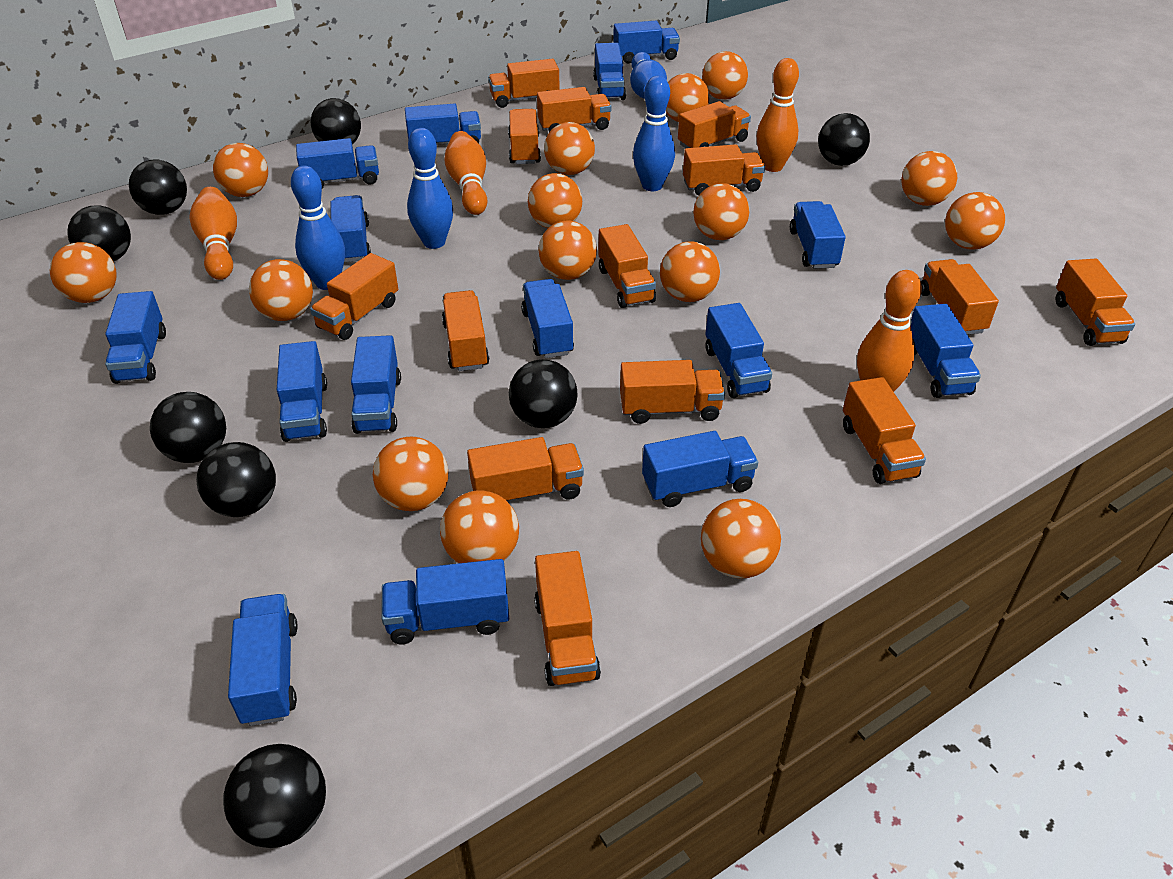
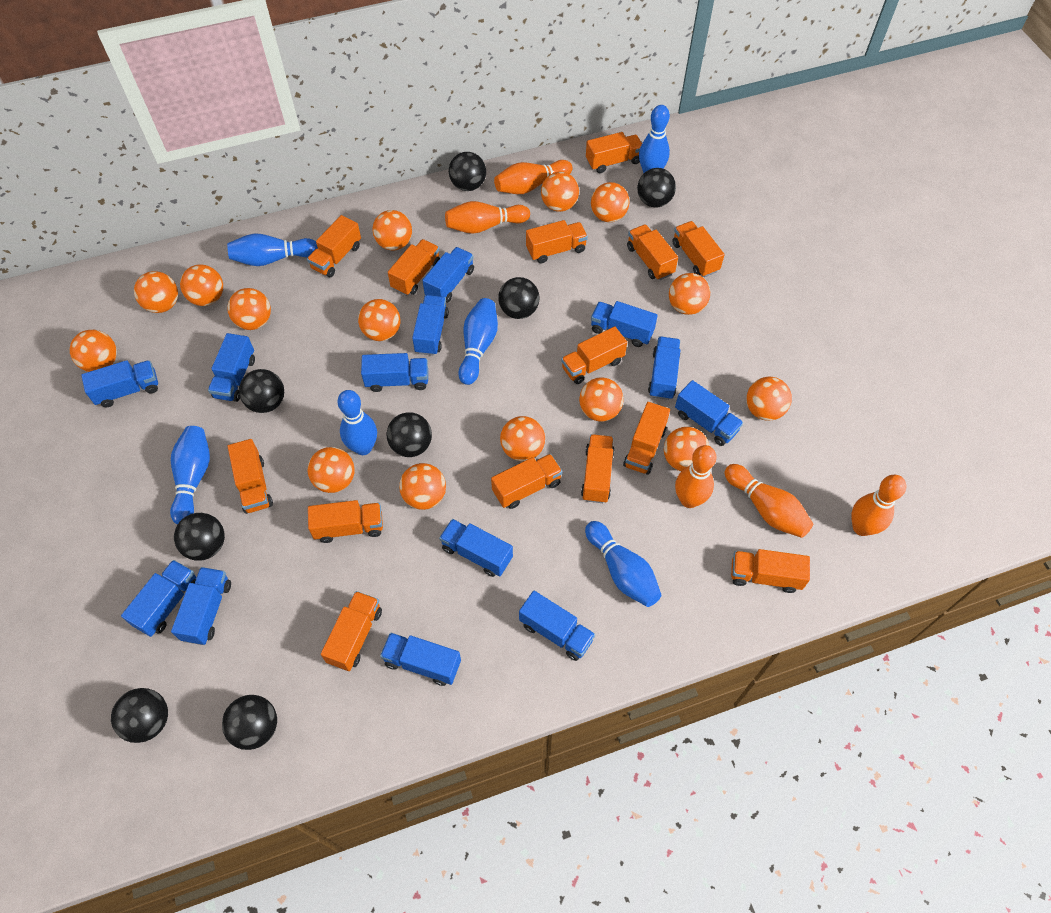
blue bowling pin: [291,166,345,290] [407,128,453,249] [630,52,667,99] [633,76,675,191] = 4 -> [170,426,210,524] [227,233,318,266] [338,390,377,455] [458,298,498,385] [585,521,662,607] [639,105,670,173] = 6
blue truck: [105,291,166,384] [228,594,298,726] [277,341,327,442] [296,138,379,188] [330,195,371,262] [351,335,401,434] [381,559,509,644] [405,103,481,145] [521,279,574,358] [593,43,626,100] [613,21,680,63] [642,431,758,507] [705,303,772,398] [790,201,846,269] [911,304,981,398] = 15 -> [81,360,158,407] [121,560,196,637] [171,567,231,645] [208,333,255,402] [361,353,428,392] [380,633,461,686] [412,295,449,356] [422,247,474,303] [439,519,513,577] [519,591,595,661] [591,301,658,347] [648,337,680,400] [675,380,743,446] = 13
orange bowling pin: [190,187,237,280] [445,131,487,215] [757,58,799,172] [857,270,922,392] = 4 -> [445,201,530,234] [494,160,573,194] [675,445,716,508] [725,464,813,538] [851,475,906,536] = 5

